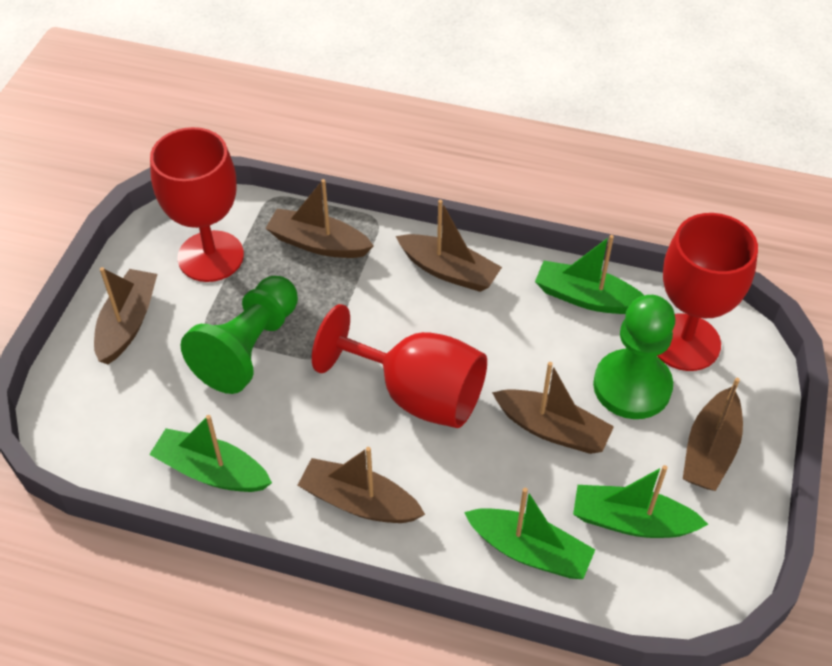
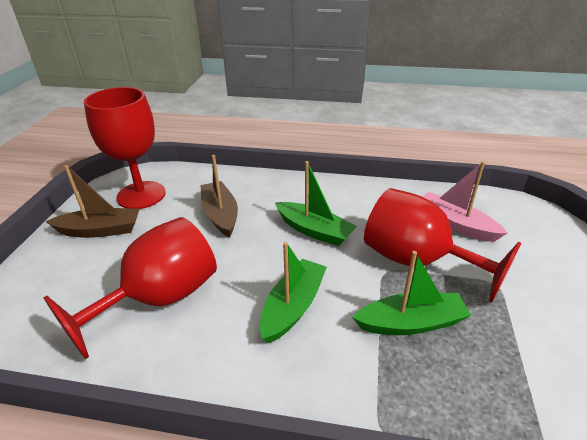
brown boat: [94,267,157,364] [265,179,374,258] [297,447,425,523] [396,200,502,292] [492,362,614,454] [683,378,743,491] = 6 -> [45,165,140,238] [201,155,238,238] = 2
green boat: [149,415,272,492] [464,488,595,579] [535,235,644,314] [573,465,708,538] = 4 -> [259,242,327,343] [275,161,357,246] [352,251,471,335] = 3
green pawn: [181,276,298,394] [593,295,675,419] = 2 -> none = 0
pink boat: none = 0 -> [422,161,507,242] = 1

